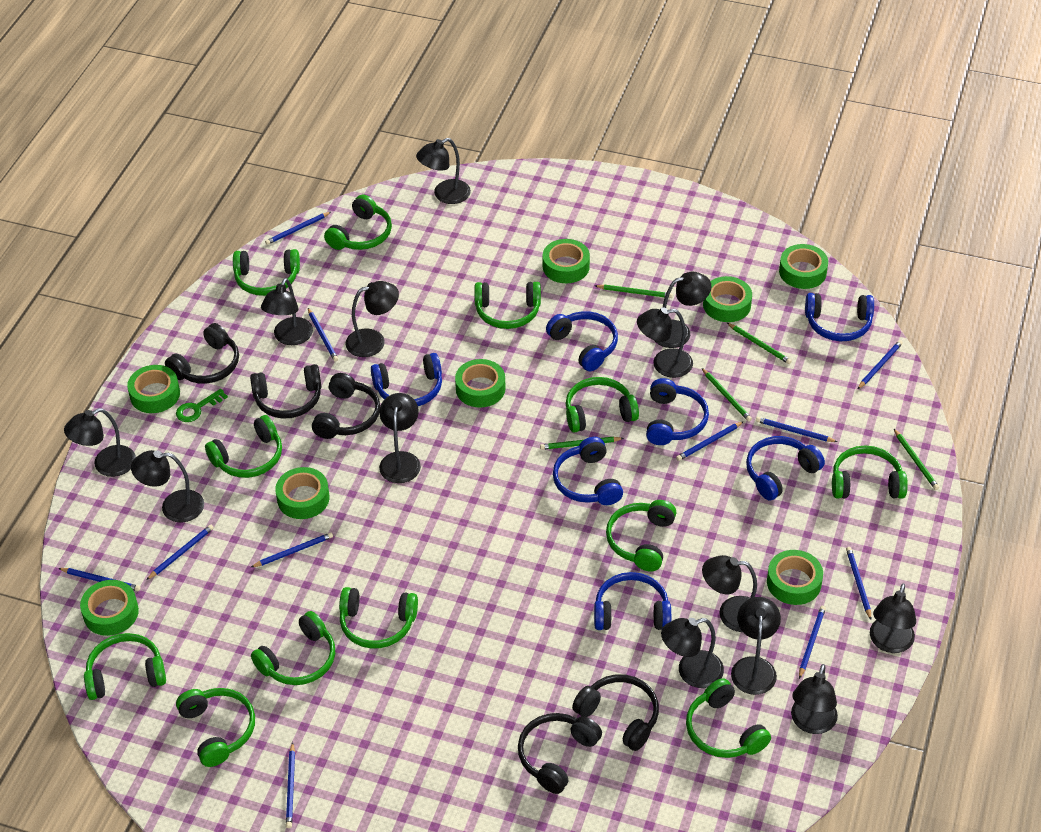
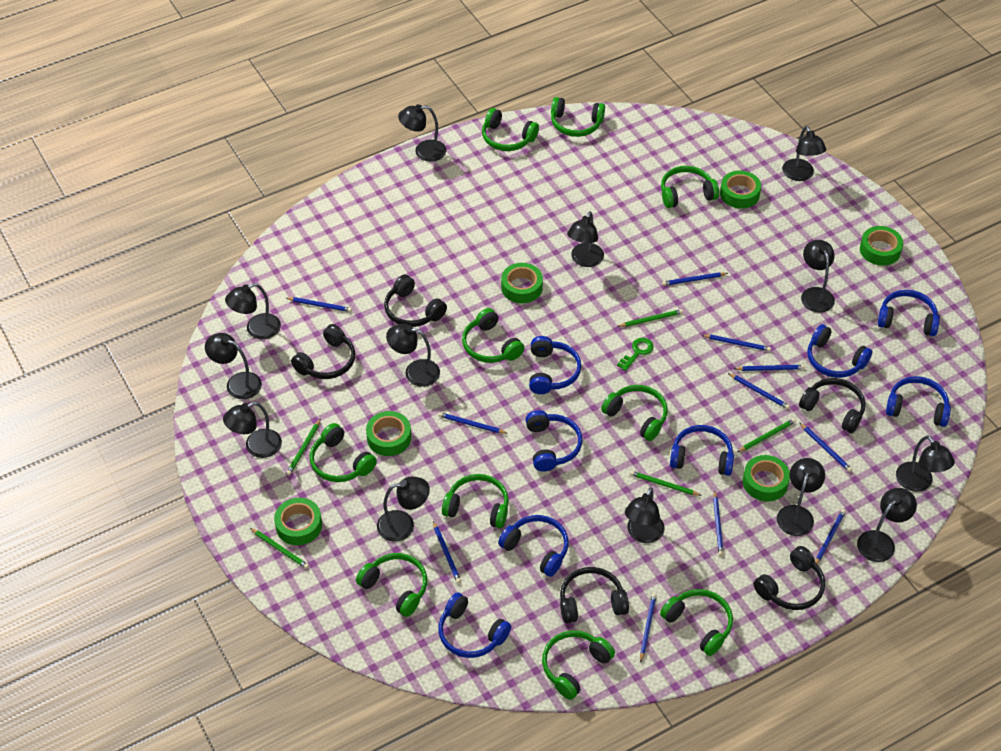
blue headphones: [371,353,442,406] [546,311,618,372] [553,437,623,505] [594,572,671,630] [646,378,709,445] [746,436,825,501] [805,293,874,341] = 7 -> [438,592,511,658] [498,515,569,577] [525,410,582,472] [529,336,581,394] [670,425,734,476] [807,324,872,378] [878,290,940,336] [886,376,951,427] = 8
green headphones: [84,633,166,700] [176,688,255,767] [205,415,282,478] [233,249,300,296] [251,611,335,685] [324,195,392,250] [339,587,418,648] [474,282,541,329] [565,377,639,433] [606,500,676,572] [686,678,771,758] [832,446,908,499] = 12 -> [310,423,377,482] [356,553,427,617] [442,474,509,528] [462,308,524,363] [482,108,539,151] [542,630,615,700] [551,97,605,137] [601,385,668,441] [660,589,733,656] [661,166,719,208] = 10
green tape: [80,580,139,636] [127,365,180,413] [275,467,330,519] [455,359,506,408] [543,239,590,283] [703,276,752,322] [767,550,823,605] [779,244,828,289] = 8 -> [274,498,322,545] [366,411,411,456] [501,263,543,303] [720,171,761,209] [743,455,790,502] [860,226,903,266] = 6

